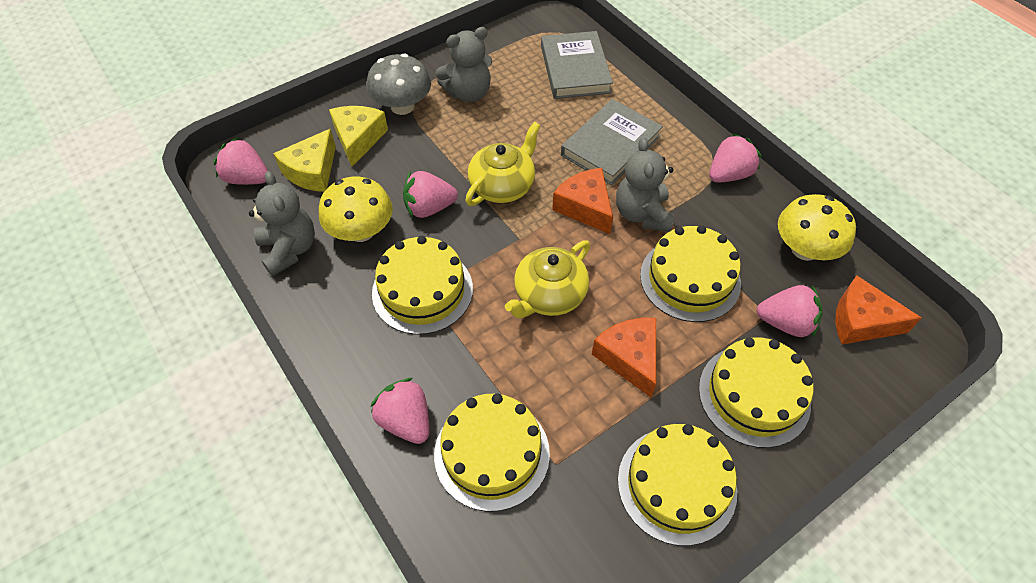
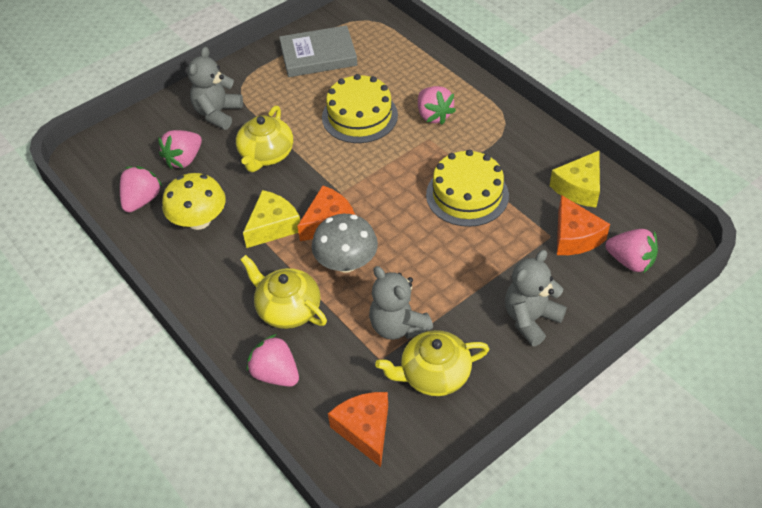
grey book: [541,31,613,99] [561,99,663,185] = 2 -> [279,25,357,77] = 1
yellow cake: [372,236,473,335] [434,394,550,512] [618,424,737,546] [640,225,741,322] [699,337,813,448] = 5 -> [322,74,398,143] [426,150,509,227] = 2
yellow mushroom: [319,176,393,242] [778,194,856,261] = 2 -> [162,173,226,230] = 1
yellow teapot: [465,122,541,206] [505,240,590,318] = 2 -> [236,106,293,172] [241,255,327,329] [375,330,489,396] = 3

